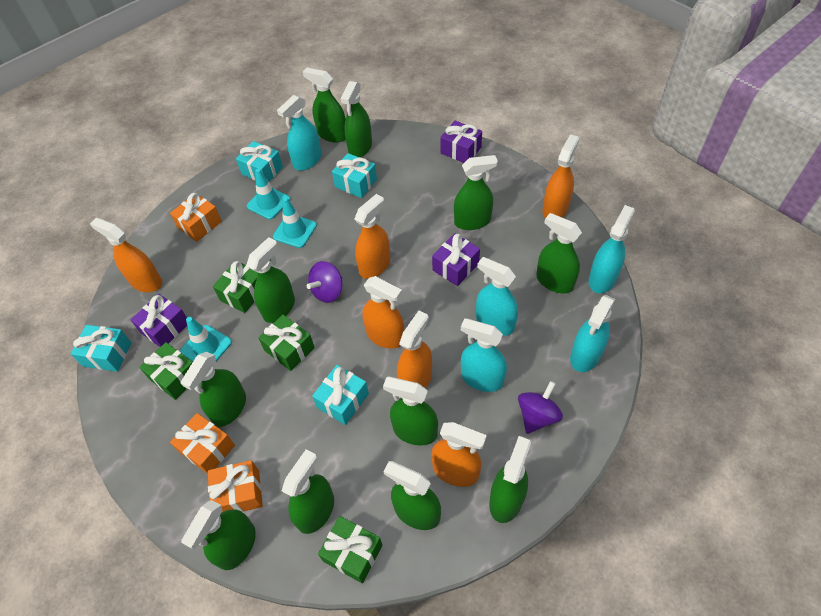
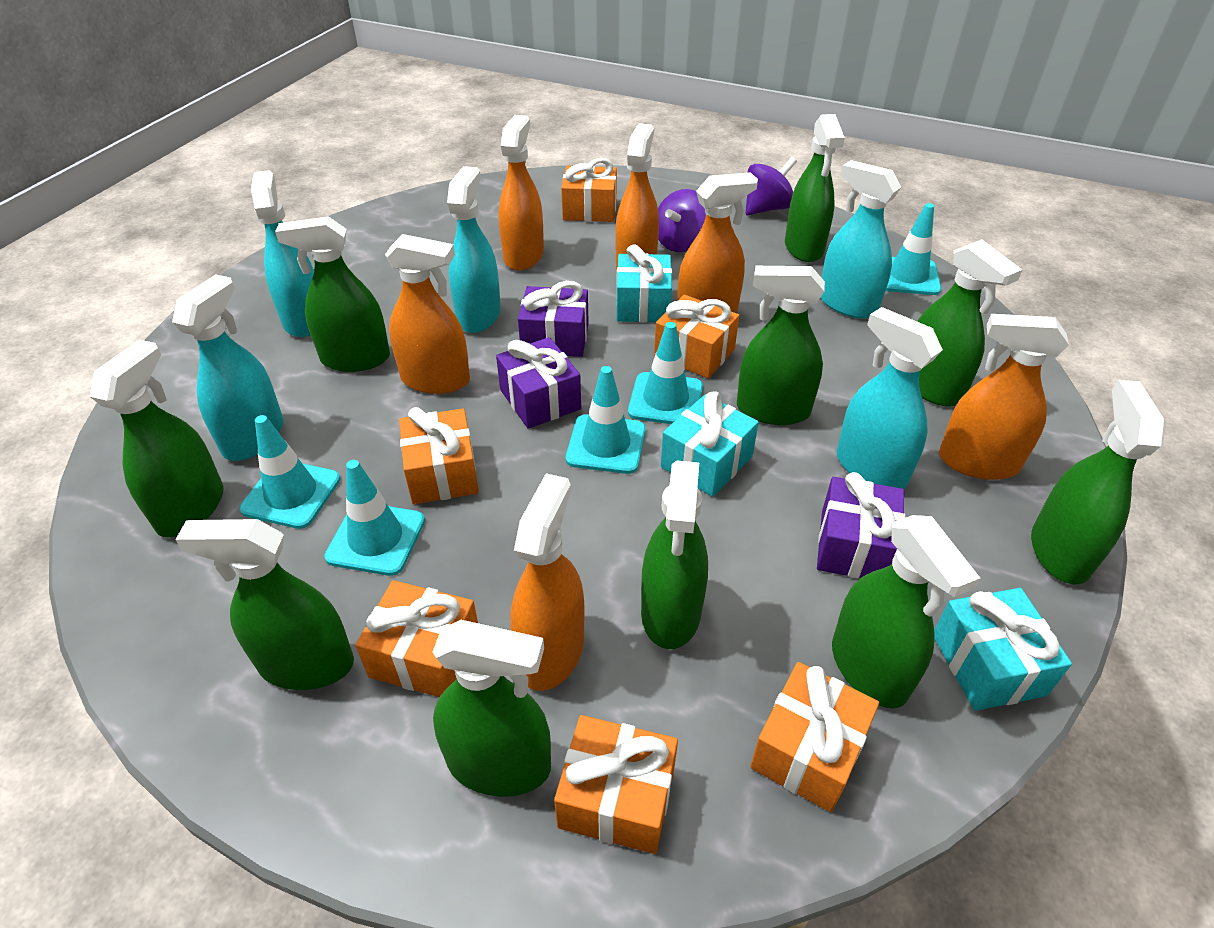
green gift: [139,342,193,400] [213,261,257,313] [258,315,315,371] [318,516,382,583] = 4 -> none = 0
green spray bottle: [181,352,246,427] [181,500,256,570] [246,237,295,323] [282,449,334,534] [303,68,346,143] [341,81,372,157] [383,377,438,446] [383,461,441,530] [454,155,498,230] [489,436,531,523] [536,213,582,294] = 11 -> [90,340,224,538] [175,519,354,690] [275,216,390,372] [432,620,551,797] [641,460,708,649] [737,266,825,425] [785,114,845,262] [832,515,980,708] [917,239,1022,407] [1031,380,1166,584] = 10
orange gift: [170,193,222,242] [170,413,235,474] [208,460,263,512] = 3 -> [355,580,478,697] [399,407,479,504] [554,715,678,854] [561,158,617,222] [654,295,739,379] [750,662,879,812] = 6
turquoise gift: [71,325,131,372] [236,141,283,182] [312,365,369,425] [332,153,377,198] = 4 -> [616,244,672,323] [661,392,759,497] [934,588,1072,711] = 3
turquoise traffic cone: [180,317,232,361] [247,169,290,220] [273,197,317,248] = 3 -> [240,415,340,529] [324,460,425,576] [566,366,646,474] [628,322,703,424] [886,203,941,295] = 5

